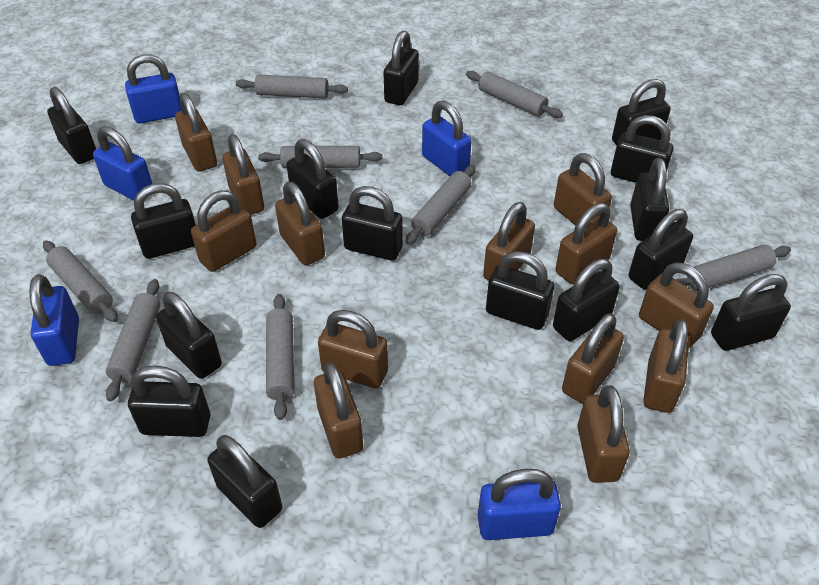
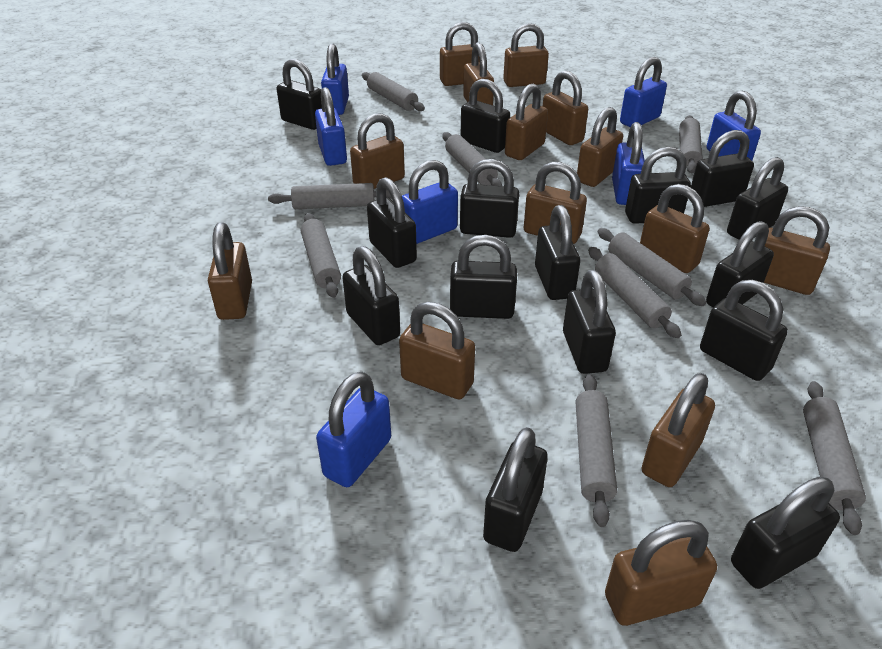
blue padlock: [29,274,79,366] [93,126,152,201] [125,54,182,123] [422,100,472,176] [478,469,561,540] = 5 -> [315,87,347,166] [316,372,391,487] [321,44,349,115] [402,160,458,244] [612,122,645,205] [620,57,667,127] [707,91,761,160] = 7
brown padlock: [175,93,217,172] [191,190,256,272] [222,134,264,215] [275,181,325,265] [314,362,363,458] [318,310,388,388] [483,202,535,281] [554,153,612,225] [555,203,617,284] [562,313,624,404] [577,385,630,483] [639,263,714,348] [643,319,689,413] = 13 -> [208,223,252,320] [350,113,405,189] [399,302,475,399] [440,22,480,86] [463,42,494,105] [503,23,549,87] [505,84,548,160] [524,162,587,244] [543,71,588,145] [577,107,623,187] [605,520,717,626] [640,184,710,273] [642,373,715,487] [764,206,830,295] = 14
grey rolling pin: [43,241,118,322] [106,279,160,401] [236,74,348,99] [258,146,382,168] [266,294,295,420] [405,165,476,244] [466,71,563,118] [676,245,791,291] = 8 -> [268,183,392,209] [301,213,341,298] [362,72,425,111] [443,132,502,186] [576,374,617,527] [588,247,681,338] [598,228,706,306] [679,115,703,173] [803,381,866,535] = 9

